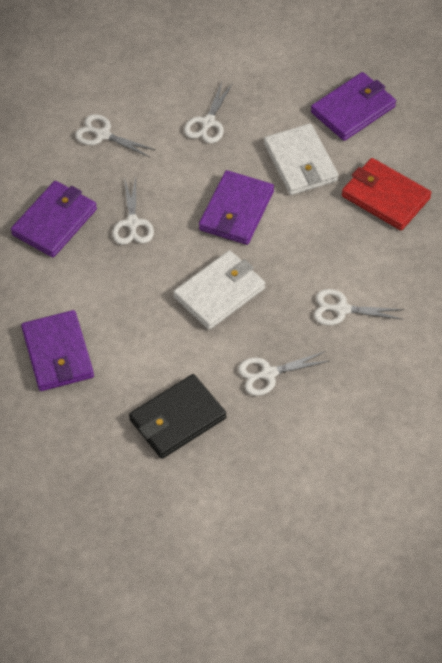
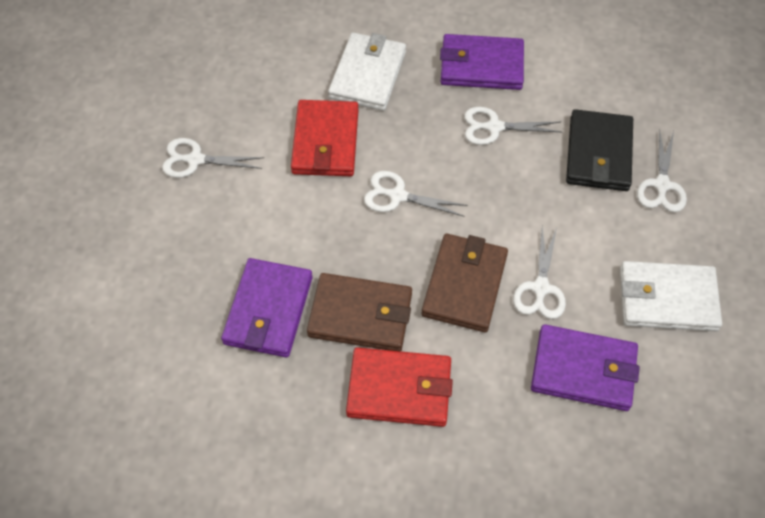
brown wallet: none = 0 -> [307,273,412,351] [422,234,508,332] = 2
purple wallet: [11,181,97,257] [21,310,94,391] [199,170,274,245] [311,72,396,141] = 4 -> [221,258,313,358] [440,34,524,90] [531,324,640,411] = 3
red wallet: [342,158,431,230] = 1 -> [291,100,359,176] [346,347,453,427] = 2

